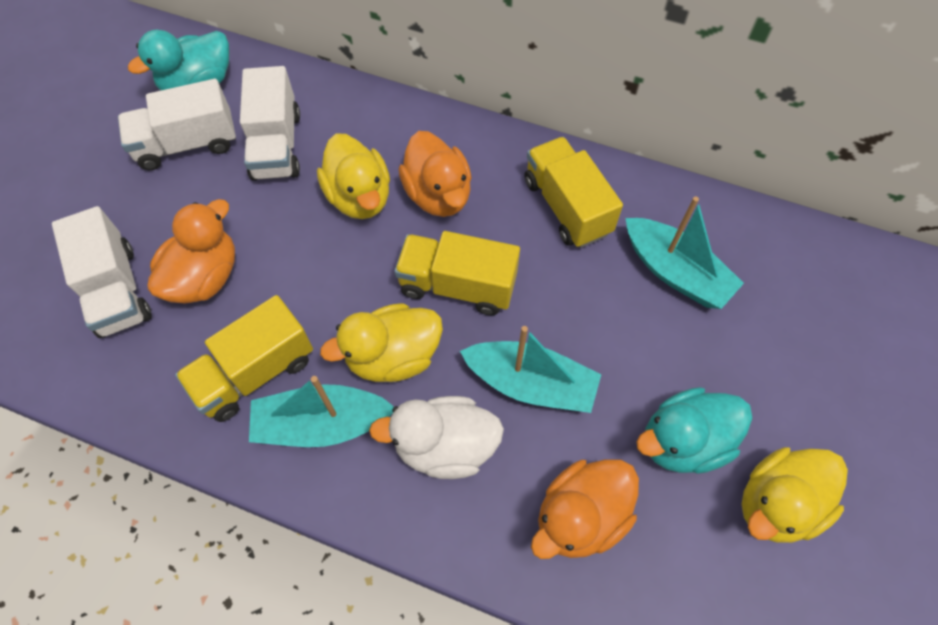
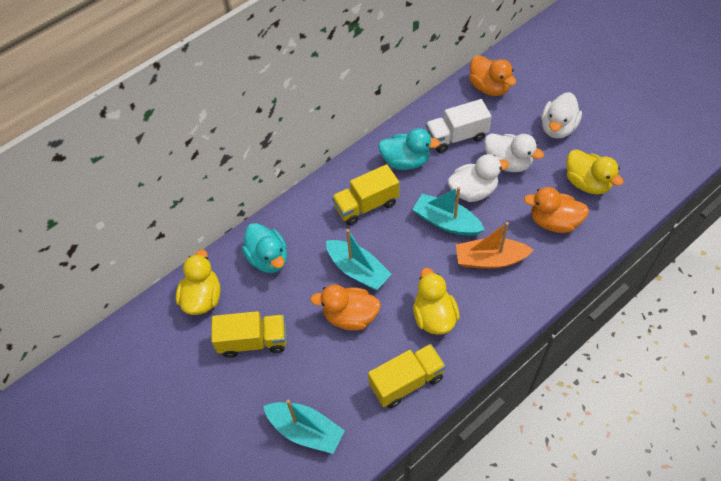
orange boat: none = 0 -> [456,222,533,269] = 1
white duck: [369,396,504,479] = 1 -> [448,154,509,202] [484,133,544,172] [541,92,582,139] = 3
white truck: [52,206,152,338] [118,79,236,171] [240,66,300,181] = 3 -> [426,99,491,153] = 1

